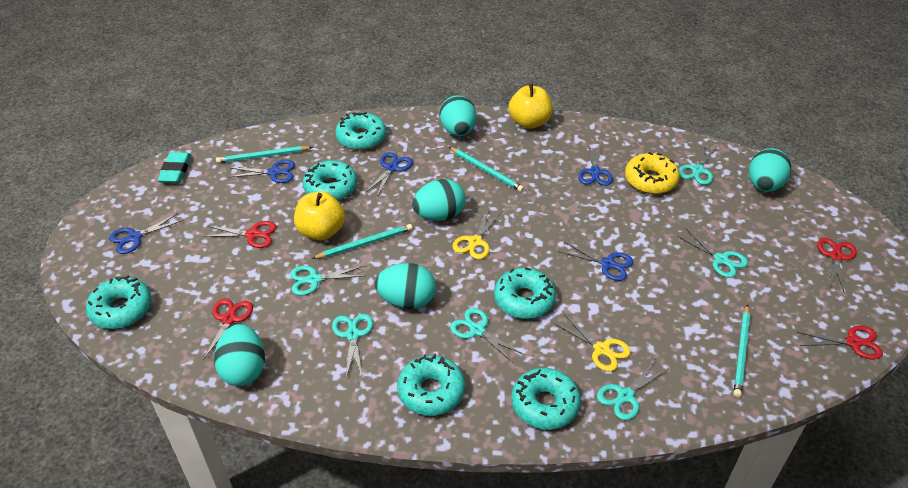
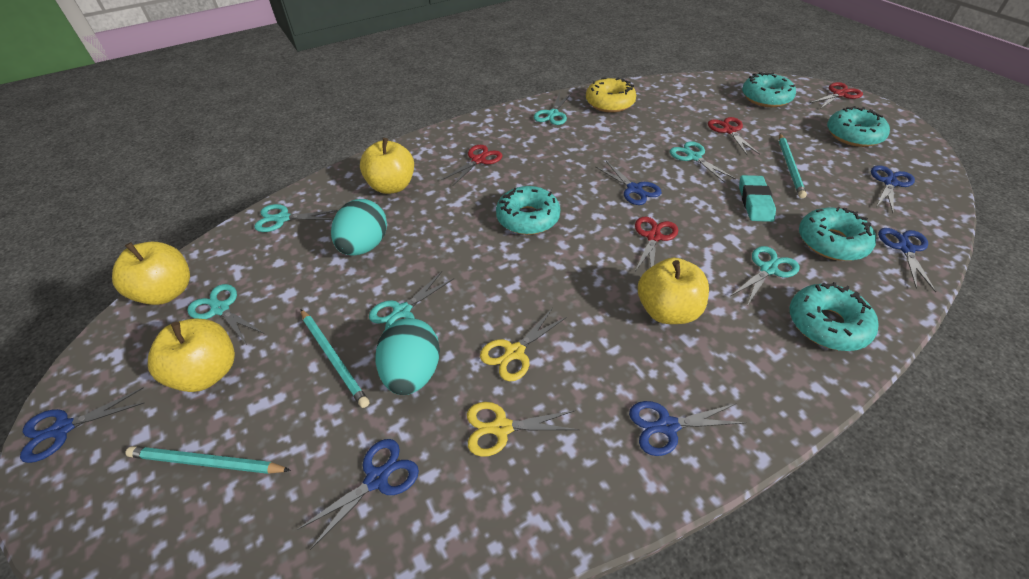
blue scissors: [109,213,183,254] [230,160,295,183] [365,152,413,197] [560,242,634,281] [578,144,613,186] = 5 -> [20,387,144,463] [297,439,419,550] [595,161,662,205] [629,401,746,456] [871,165,915,213] [878,228,936,292] = 6
turquoise donut: [86,275,152,329] [303,160,357,201] [335,112,386,150] [397,354,465,416] [494,268,556,319] [511,368,581,430] = 6 -> [496,186,560,235] [742,72,796,107] [790,282,879,351] [799,207,876,261] [827,106,890,147] = 5
turquoise egg: [214,324,265,386] [375,263,436,309] [412,179,465,221] [440,95,477,136] [749,148,791,192] = 5 -> [331,199,387,256] [375,318,440,395] = 2
turquoise pencil: [216,146,313,163] [312,224,413,259] [449,147,524,192] [733,304,750,398] = 4 -> [126,446,291,474] [300,309,369,408] [779,134,807,198] = 3
yellow apple: [294,191,345,241] [509,83,553,129] = 2 -> [112,242,190,305] [148,319,235,392] [360,138,414,194] [638,258,709,324] = 4

